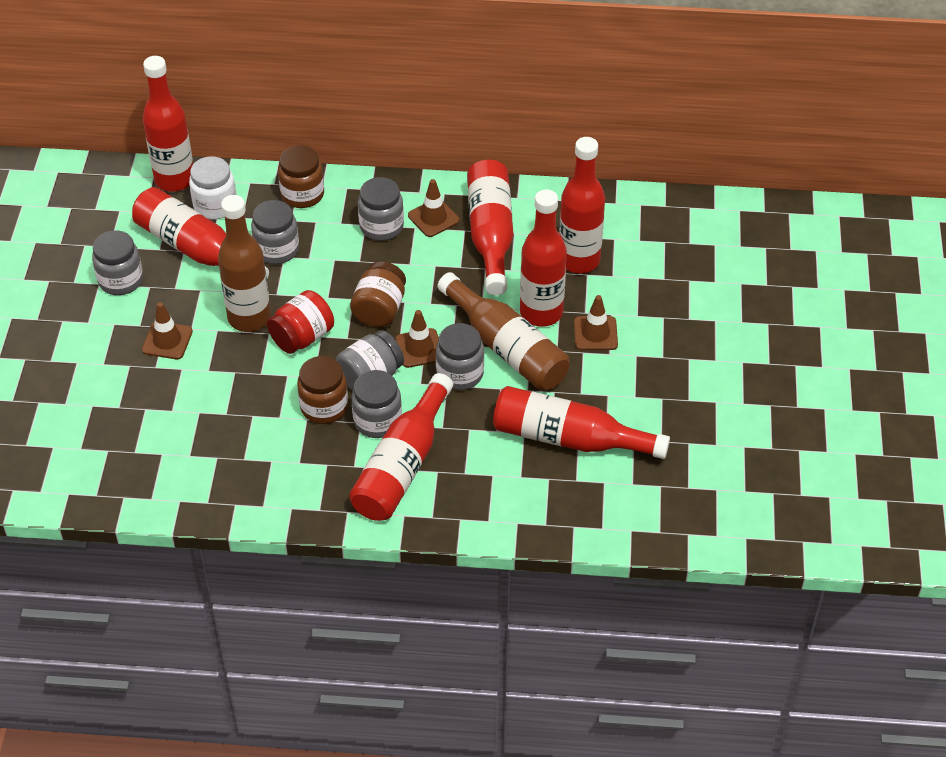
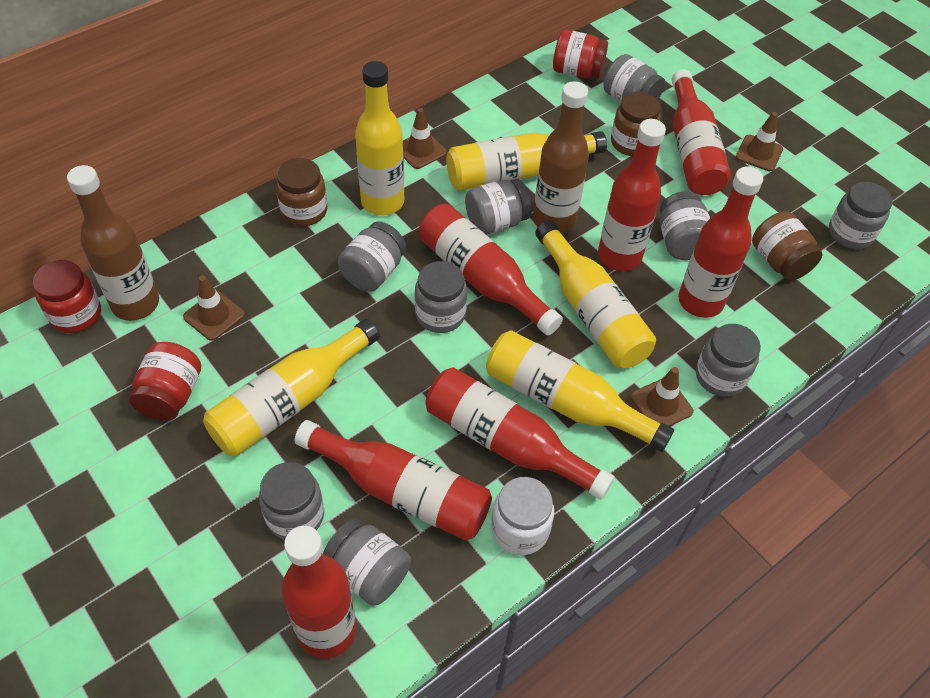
grey jar: [92,231,143,295] [251,200,299,264] [336,330,404,391] [351,370,402,438] [358,177,404,241] [436,323,484,390] = 6 -> [259,462,324,540] [323,518,411,606] [338,222,406,292] [415,261,467,333] [465,179,532,235] [603,54,665,102] [660,191,710,260] [696,324,761,397] [829,182,893,249] = 9
red jar: [267,290,334,354] = 1 -> [33,260,101,333] [129,342,201,421] [553,30,608,79] = 3
yellow bottle: none = 0 -> [203,319,380,456] [355,61,404,215] [446,131,607,191] [486,330,674,452] [535,221,656,368] = 5

